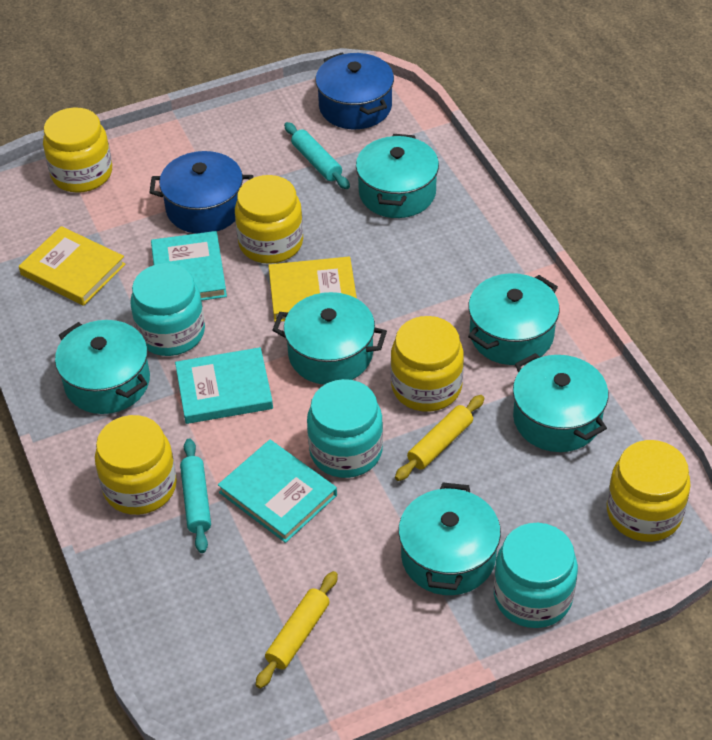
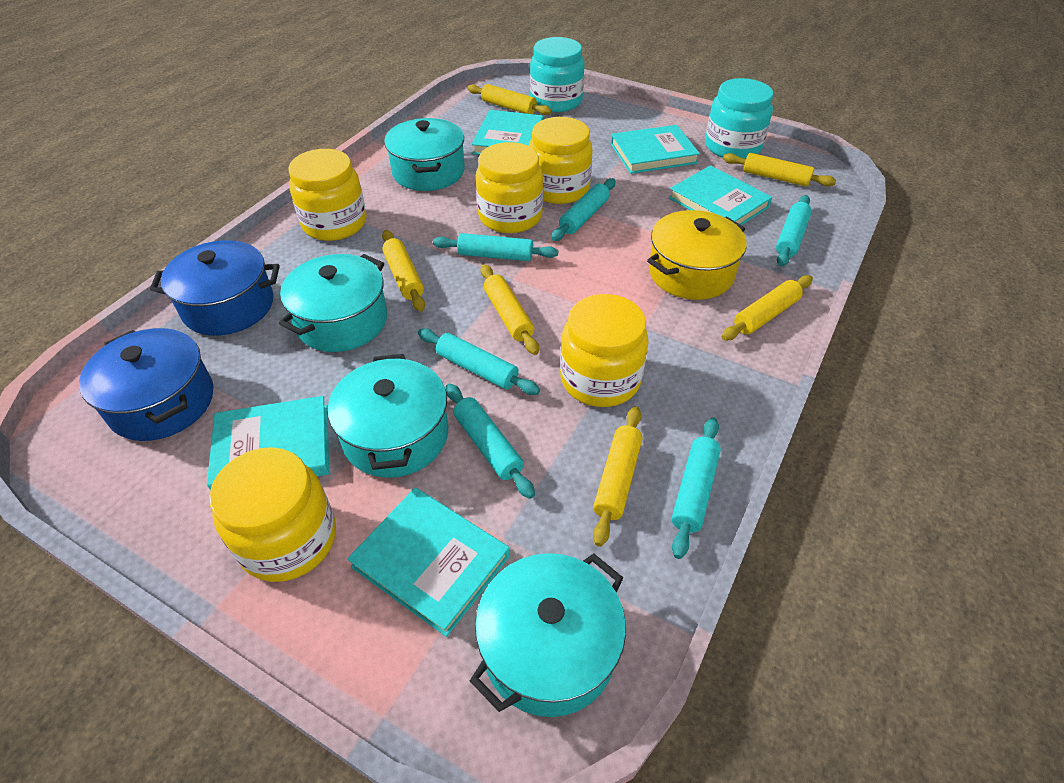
turquoise book: [151,231,227,300] [175,347,273,424] [218,440,337,543] = 3 -> [207,396,329,490] [347,488,510,637] [472,110,543,155] [611,125,700,174] [669,165,772,225] = 5
turquoise jar: [130,263,205,356] [307,379,383,478] [494,523,578,628] = 3 -> [530,37,585,112] [705,78,773,159] = 2
turquoise pot: [55,320,150,414] [272,292,387,385] [356,134,439,218] [398,483,501,595] [468,273,559,365] [513,353,608,452] = 6 -> [279,254,387,352] [328,354,448,478] [384,118,465,191] [470,553,626,717] = 4
turquoise rolling pin: [180,439,211,553] [284,122,350,189] = 2 -> [418,328,540,395] [433,233,558,261] [446,383,535,499] [552,178,615,241] [672,418,721,559] [776,195,812,267] = 6
yellow book: [19,226,126,306] [268,257,357,322] = 2 -> none = 0
yellow pot: none = 0 -> [647,210,747,300] = 1
yellow rolling pin: [256,571,338,689] [395,395,484,481] = 2 -> [382,230,425,312] [468,84,552,115] [481,264,539,355] [593,406,642,547] [722,275,813,340] [723,153,836,187] = 6

